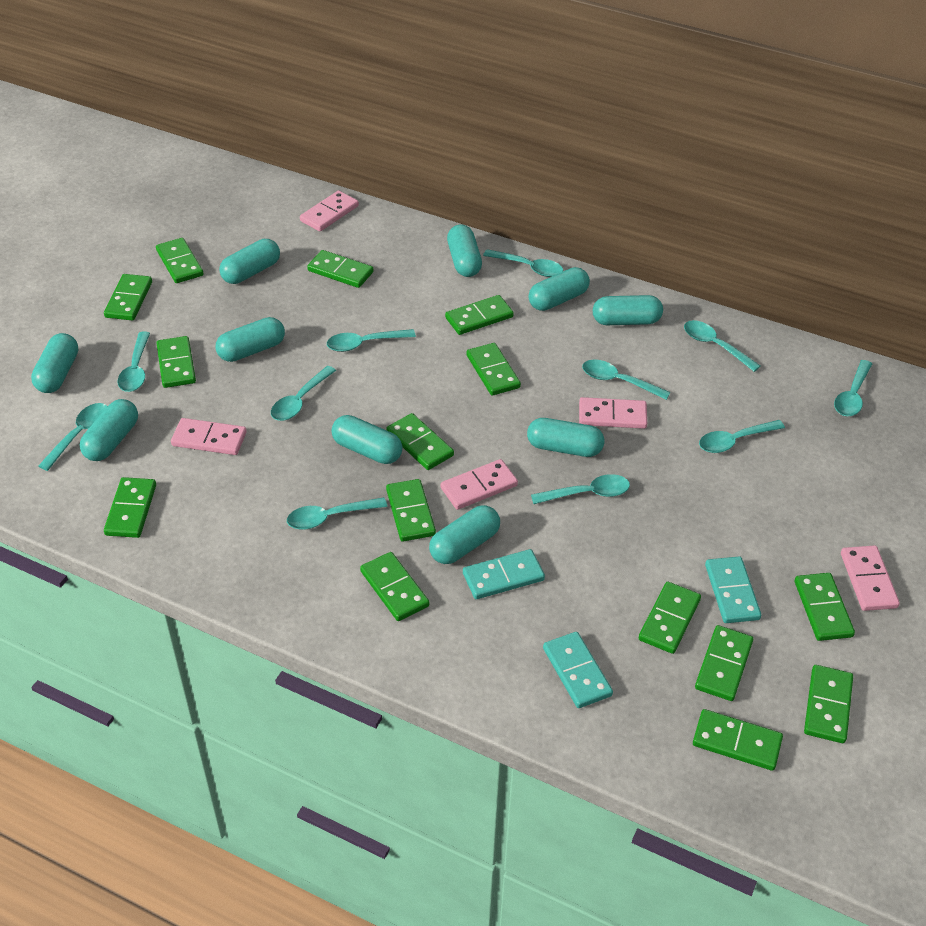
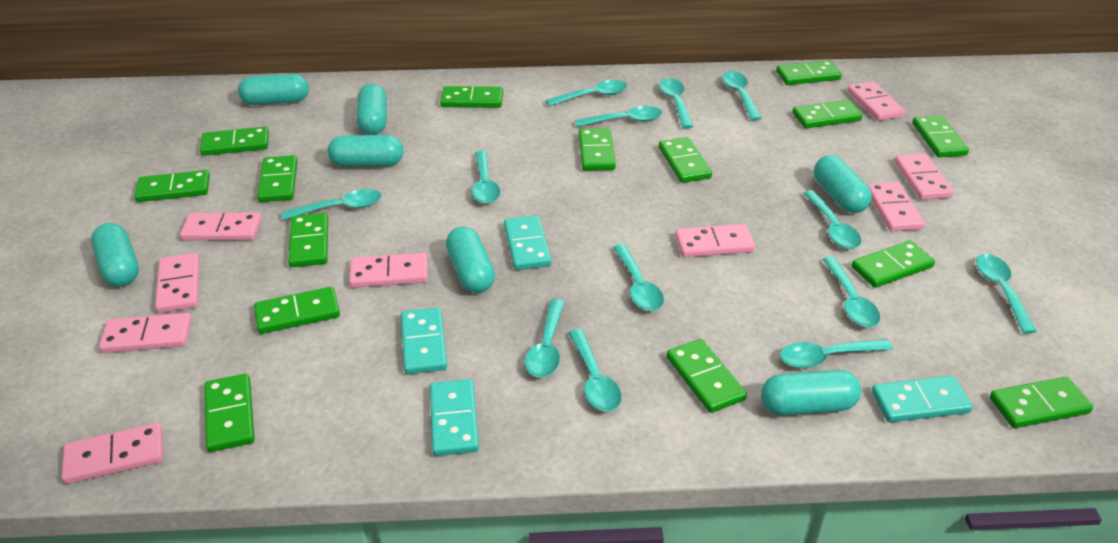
pink domino: [171,418,247,455] [300,191,359,231] [441,459,518,510] [579,397,647,429] [841,545,900,611] = 5 -> [62,423,163,484] [99,313,192,353] [155,253,200,313] [180,213,261,241] [349,253,428,288] [675,224,755,257] [847,81,905,121] [867,182,925,231] [894,153,954,200] = 9
turquoise capsule: [31,333,78,393] [80,399,138,461] [216,317,285,362] [219,239,280,284] [331,415,402,464] [429,505,500,564] [447,224,482,277] [527,418,604,457] [528,267,590,311] [593,295,663,325] = 10 -> [91,223,139,287] [238,74,309,105] [328,135,404,167] [357,84,387,135] [446,227,495,293] [761,370,861,416] [814,155,872,213] = 7
turquoise domino: [463,549,545,599] [543,632,613,708] [705,557,761,623] = 3 -> [401,307,447,374] [430,379,479,456] [504,215,551,270] [872,376,973,422] = 4
turquoise spoon: [38,403,108,471] [117,332,150,392] [271,366,336,421] [287,497,387,530] [327,329,416,352] [483,249,563,277] [531,474,630,504] [582,359,671,400] [684,320,761,372] [699,420,785,453] [834,360,872,416] = 11 -> [282,189,382,220] [472,151,500,204] [525,299,565,378] [546,80,627,106] [568,329,622,411] [575,106,662,127] [613,244,664,311] [659,78,693,128] [722,71,761,120] [780,339,893,368] [804,190,862,249] [823,256,880,327] [976,254,1037,334] = 13

